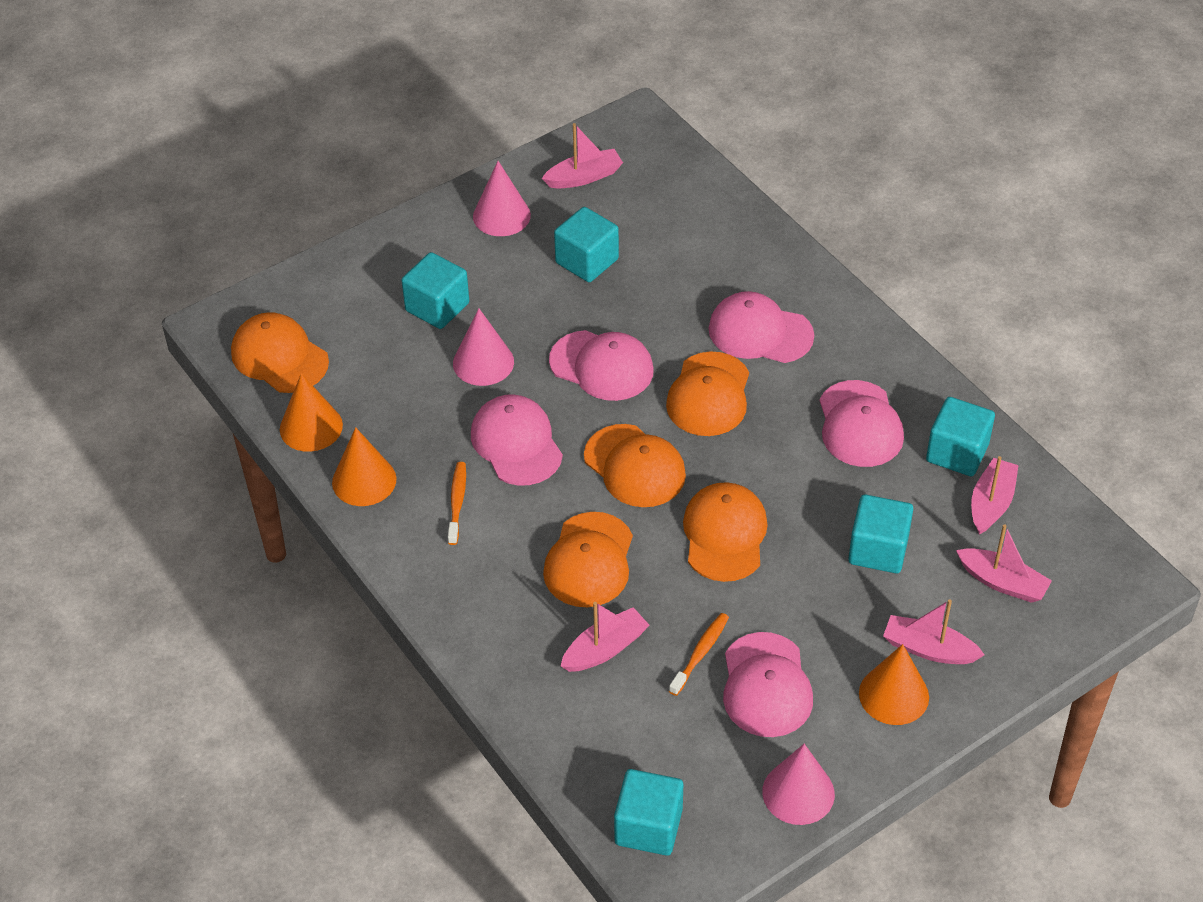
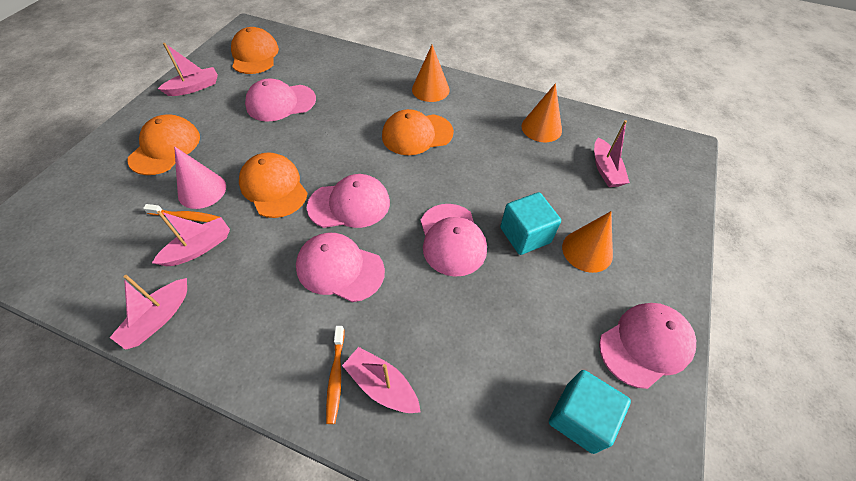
orange cap: [231,312,329,393] [543,512,633,607] [584,424,686,507] [666,351,749,436] [683,482,768,582] = 5 -> [127,114,200,175] [231,27,279,74] [239,152,308,218] [382,109,454,155] = 4
pink cone: [453,308,514,386] [473,161,531,236] [762,744,835,825] = 3 -> [174,146,226,209] = 1
turquoise cube: [402,252,469,329] [554,207,619,282] [614,769,683,856] [848,494,913,573] [926,397,995,477] = 5 -> [500,192,561,255] [549,370,631,454] = 2

